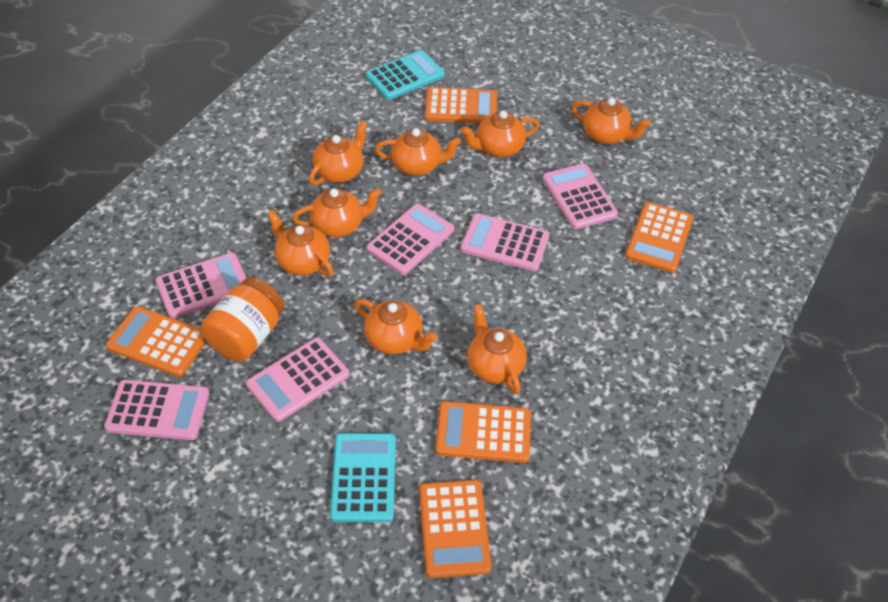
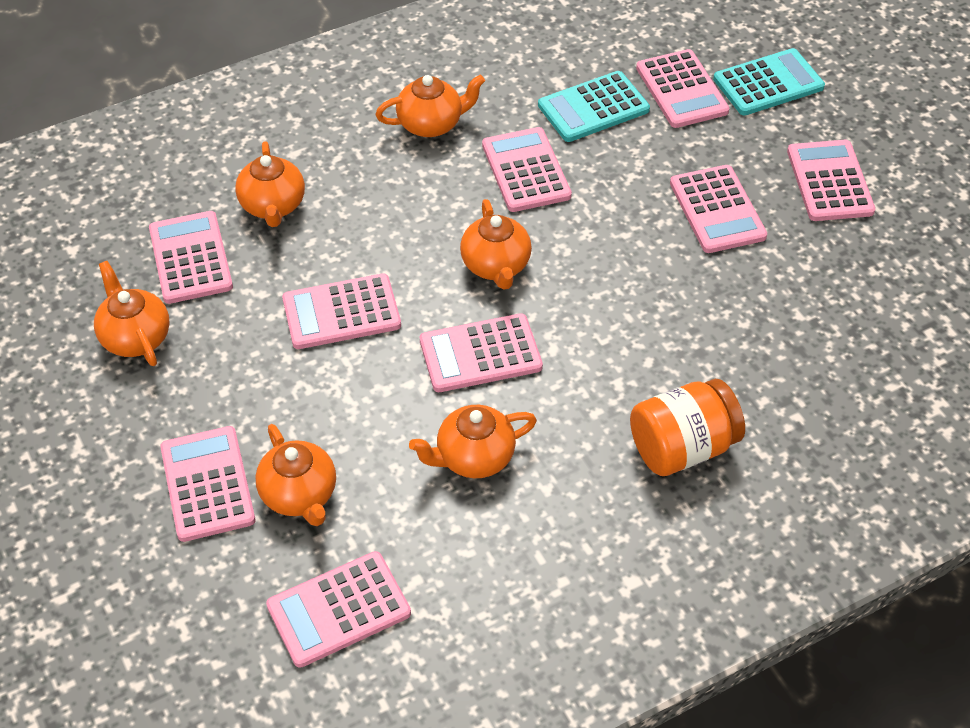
orange calculator: [106,306,207,377] [419,480,492,578] [425,87,497,123] [435,401,531,463] [625,202,693,273] = 5 -> none = 0
orange teapot: [267,210,334,277] [292,188,382,237] [309,120,368,185] [354,299,437,354] [375,128,461,176] [461,111,539,157] [467,304,527,394] [571,98,651,144] = 8 -> [94,261,170,366] [235,141,305,227] [255,424,336,526] [375,75,485,137] [409,405,537,478] [460,199,532,290] = 6
pink calculator: [104,379,209,440] [155,252,246,318] [246,338,350,422] [366,204,454,275] [460,213,550,271] [543,163,618,229] = 6 -> [149,211,233,304] [160,426,255,542] [266,551,411,668] [282,273,401,349] [420,313,543,392] [482,127,572,212] [636,49,729,128] [670,165,767,253] [787,140,875,221] = 9

